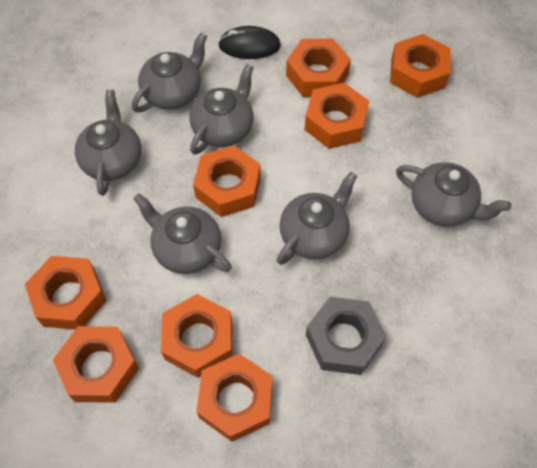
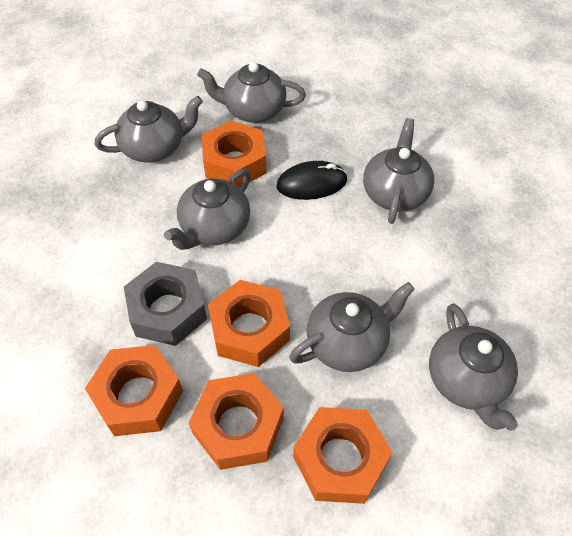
orange nut: [25,256,107,329] [53,326,139,403] [161,294,232,378] [193,146,261,217] [196,354,273,442] [286,38,351,97] [305,83,369,149] [390,34,450,98] = 8 -> [85,345,183,436] [189,373,284,470] [202,120,266,187] [208,280,290,367] [293,407,392,504] = 5

